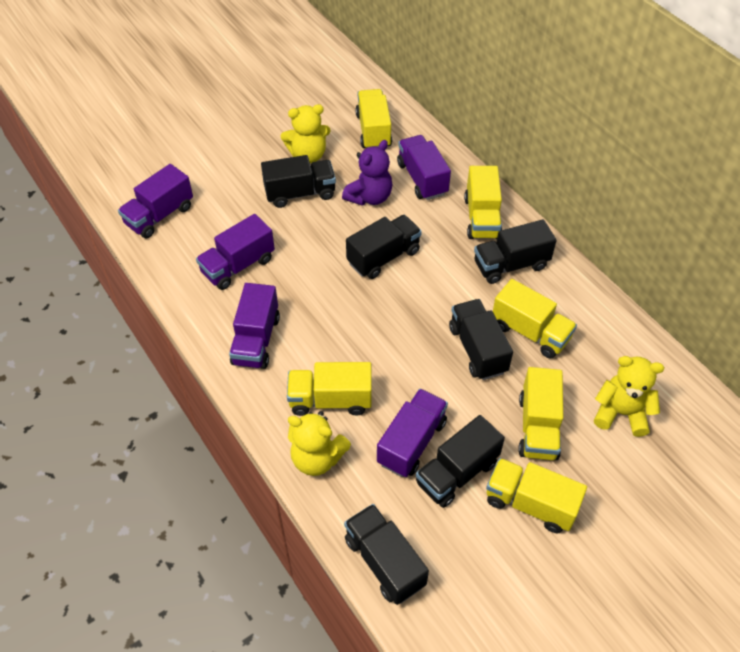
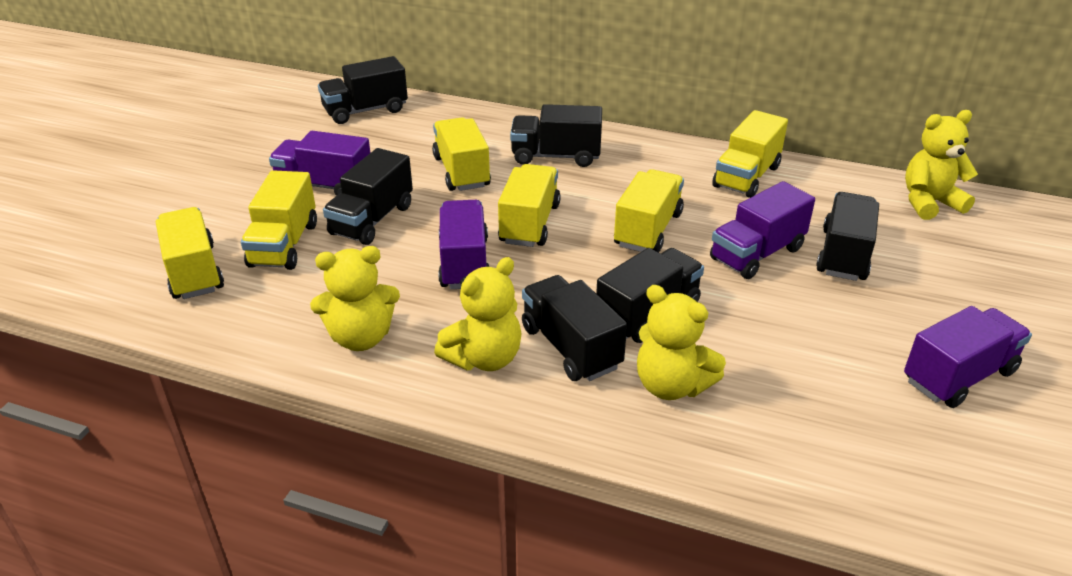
purple teddy bear: [342,140,392,206] = 1 -> none = 0
purple truck: [118,164,193,238] [196,214,275,290] [229,283,280,369] [377,389,448,477] [397,135,451,200] = 5 -> [269,131,370,196] [438,200,489,289] [710,181,815,279] [904,306,1032,408] = 4
yellow teddy bear: [281,104,331,163] [288,411,351,476] [594,356,664,437] = 3 -> [310,246,400,351] [434,257,521,371] [637,285,726,400] [905,110,978,220] = 4

